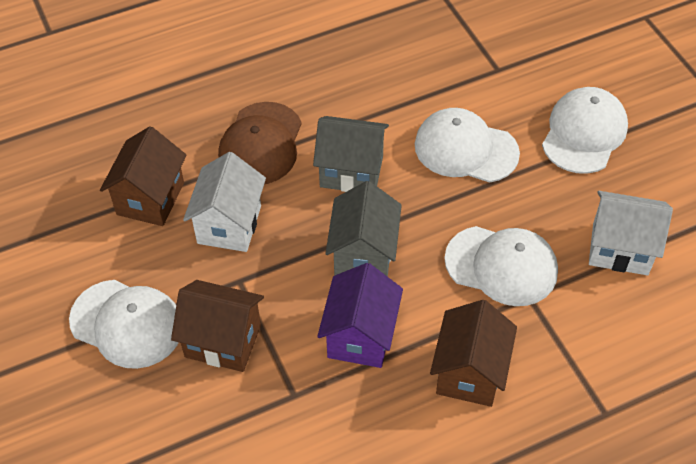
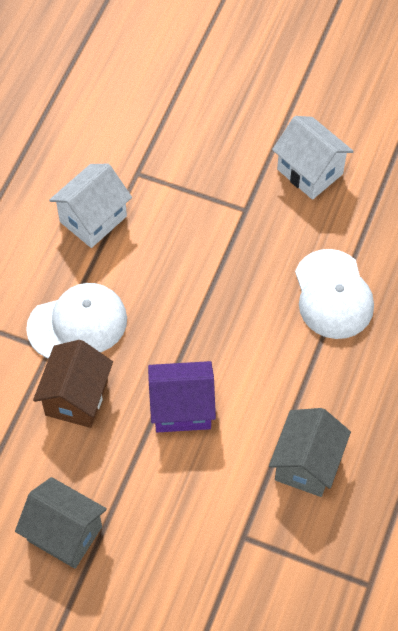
brown cap: [218,102,302,184] = 1 -> none = 0
brown house: [100,126,187,226] [171,280,264,372] [430,300,517,407] = 3 -> [33,340,113,428] = 1
white cap: [69,280,179,369] [415,108,520,183] [444,226,558,306] [542,87,628,174] = 4 -> [26,283,127,359] [295,249,374,339] = 2

